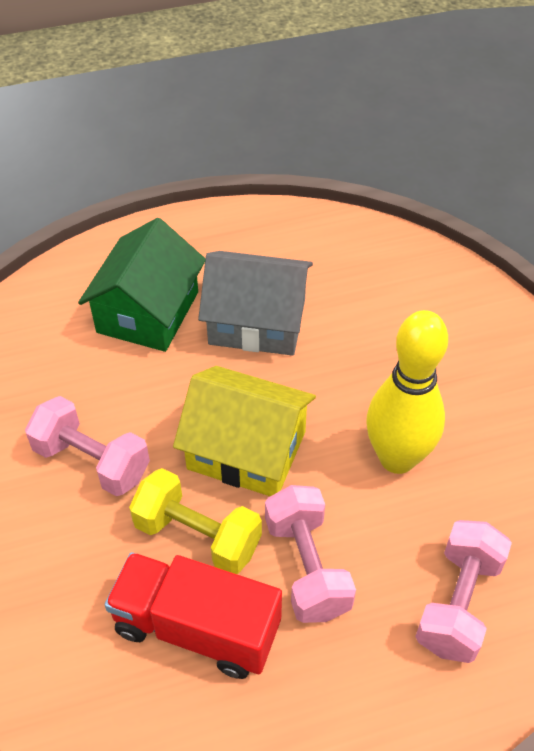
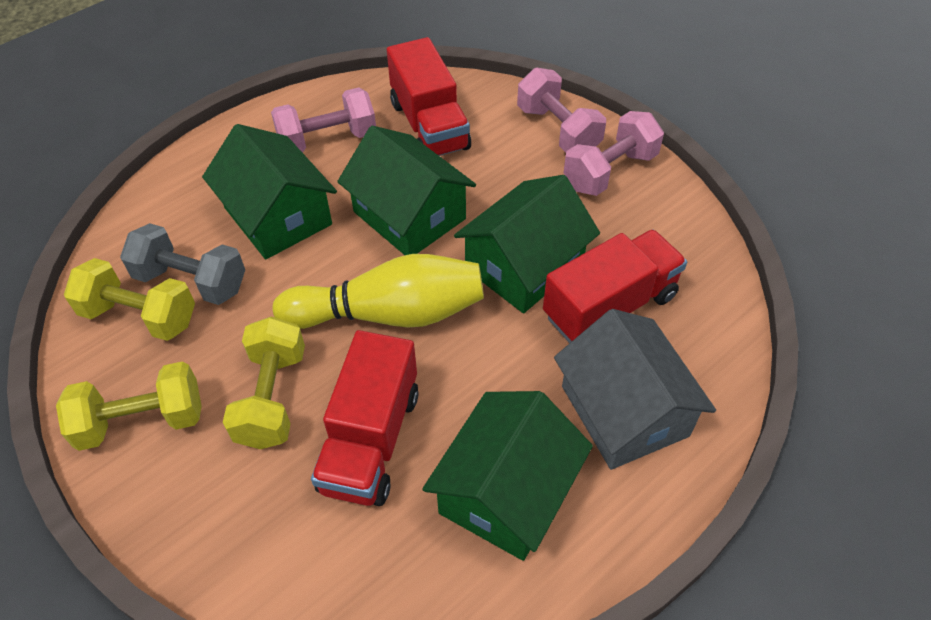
green house: [78,218,206,352] = 1 -> [202,124,337,259] [337,126,476,255] [422,391,593,561] [454,175,600,313] = 4
grey dumbbell: none = 0 -> [120,223,245,305] = 1
red truck: [105,552,282,679] = 1 -> [311,330,419,506] [387,37,471,156] [543,229,687,343] = 3
yellow dumbbell: [129,468,262,574] = 1 -> [56,361,202,451] [64,258,195,341] [222,316,305,449] = 3
yellow house: [173,366,316,496] = 1 -> none = 0

